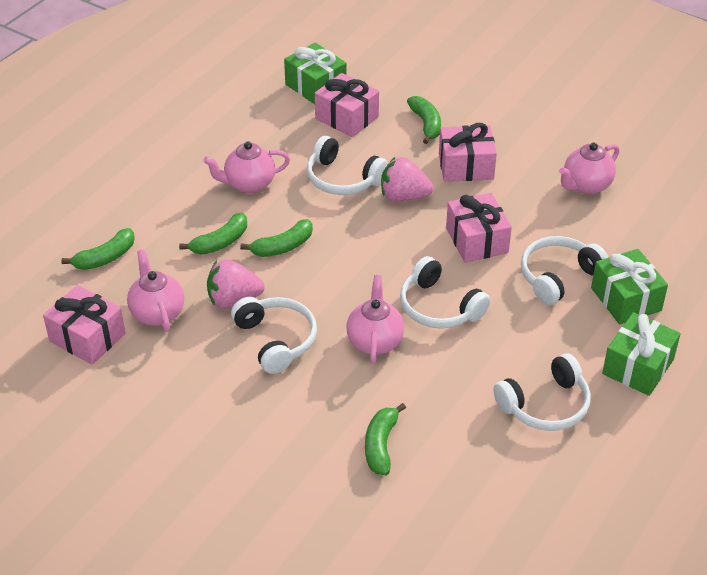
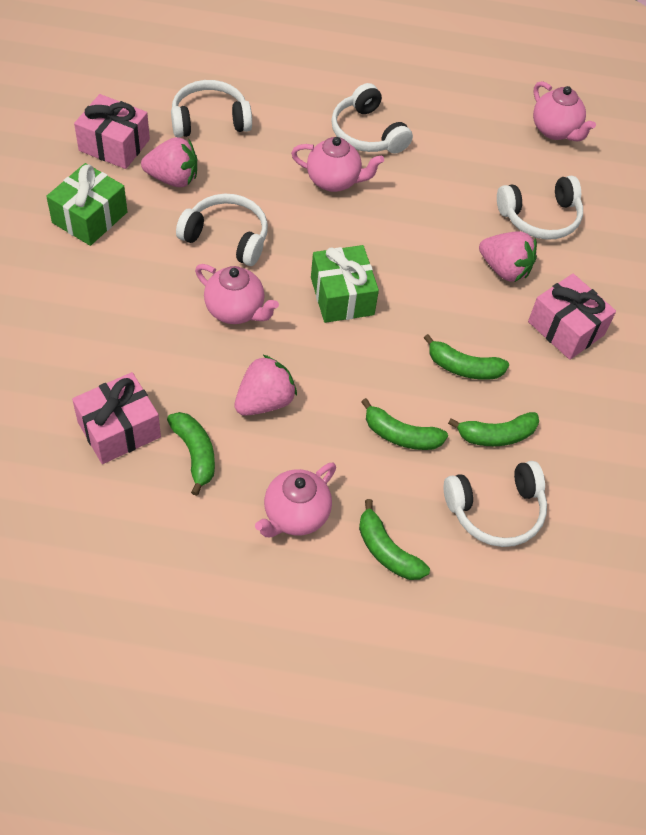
green gift: [284,43,347,104] [591,249,668,325] [602,312,681,396] = 3 -> [46,163,127,246] [311,245,379,323] = 2
pink gift: [43,285,125,365] [315,73,379,137] [439,123,497,182] [446,193,512,263] = 4 -> [72,372,161,464] [74,94,150,169] [528,274,616,360] = 3
pink strawberry: [207,259,265,308] [381,157,434,202] = 2 -> [141,137,197,187] [234,354,297,416] [479,231,537,282] = 3

